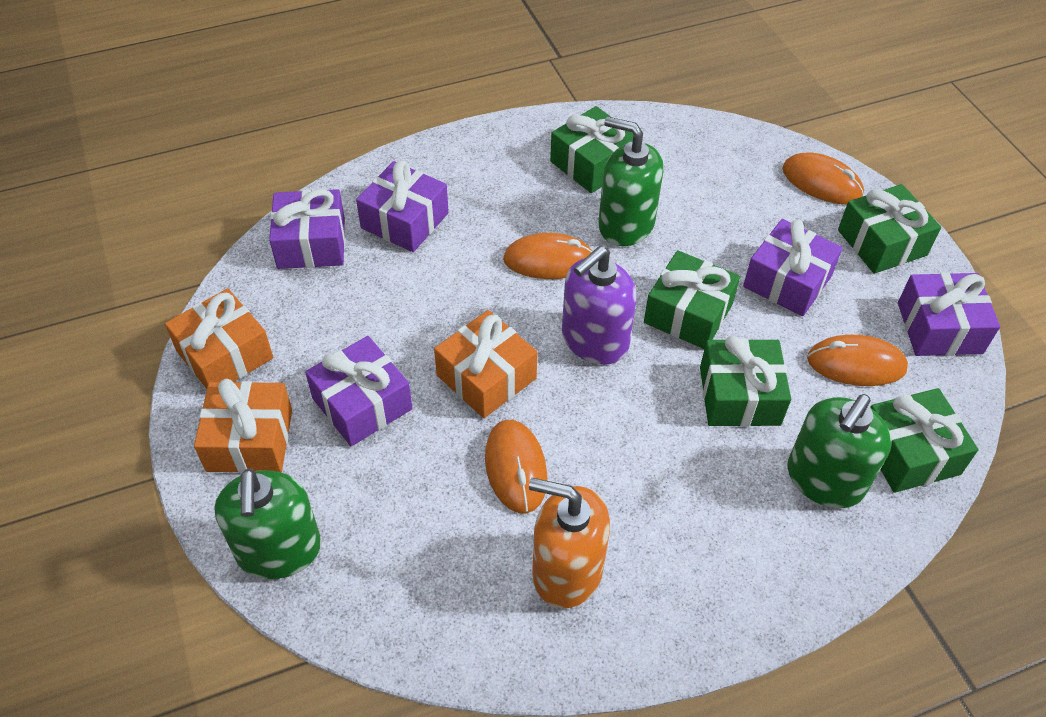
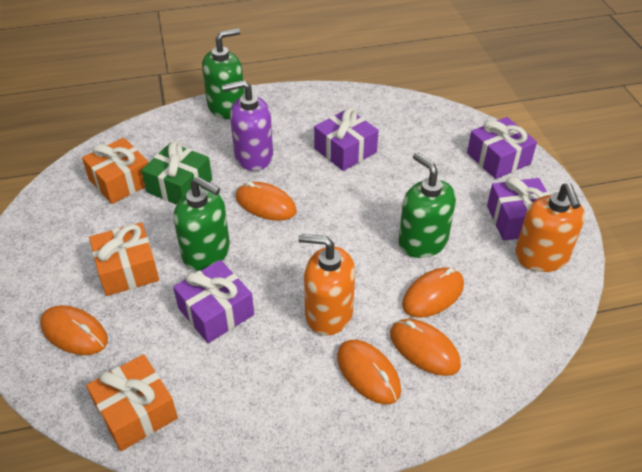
green gift: [550,106,633,193] [644,250,740,349] [700,336,791,427] [838,184,941,274] [870,388,979,493] = 5 -> [141,141,212,205] = 1
orange mouse: [485,420,547,513] [503,233,593,279] [782,153,864,204] [807,335,908,386] = 4 -> [40,305,108,355] [236,181,297,221] [337,340,401,404] [390,319,461,376] [402,267,464,318] = 5
orange soap dispenser: [529,478,610,608] = 1 -> [298,234,355,336] [515,183,585,272] = 2
purple gift: [269,189,345,269] [305,336,413,446] [356,160,449,252] [743,219,843,316] [898,272,1000,356] = 5 -> [173,260,254,343] [314,107,379,171] [467,117,537,179] [487,177,550,241] = 4

